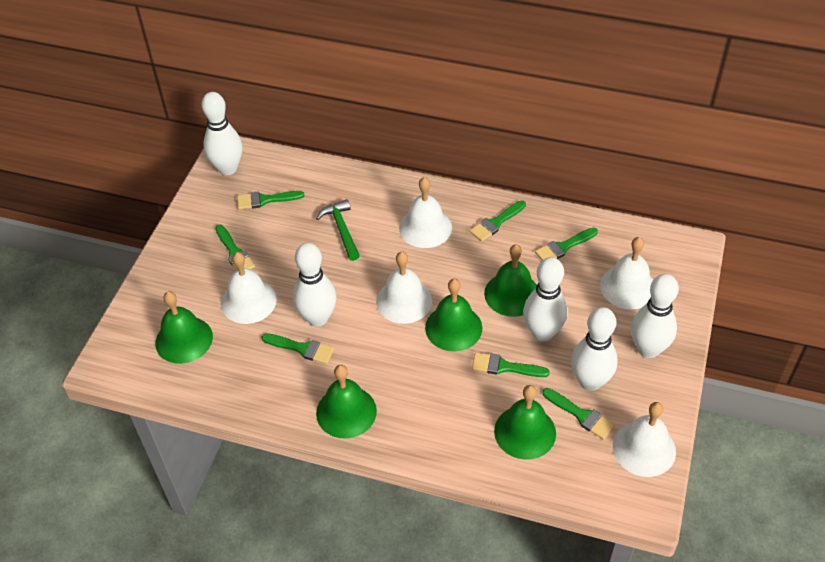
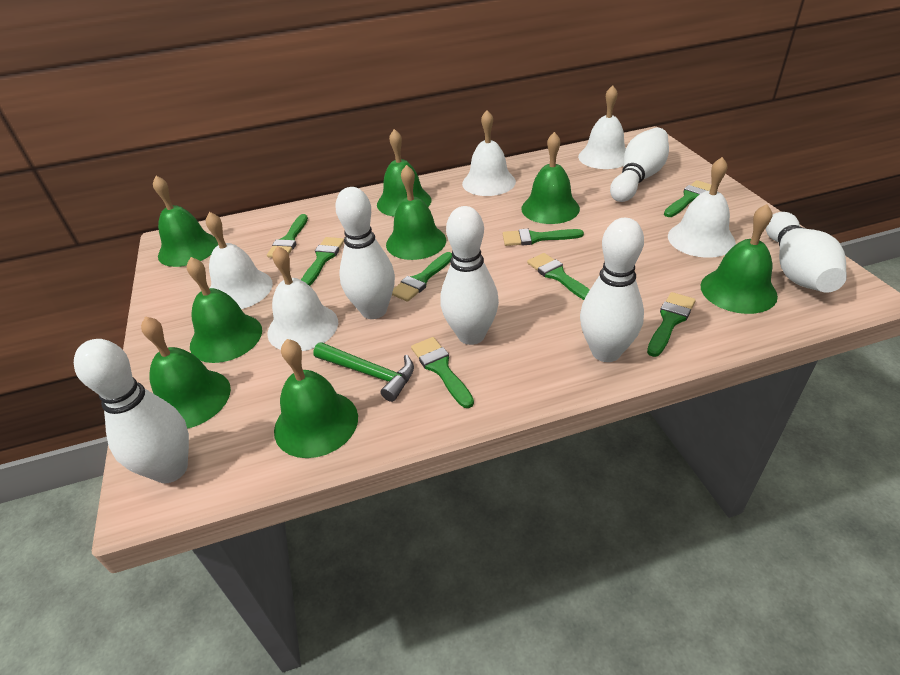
green bell: [155,291,213,364] [316,365,377,439] [425,279,482,351] [484,244,537,317] [494,385,556,460] = 5 -> [141,316,231,429] [153,176,218,267] [187,257,262,363] [274,339,358,458] [377,129,432,216] [386,165,446,260] [521,132,580,224] [701,204,778,314] = 8
green brush: [215,225,255,270] [237,191,304,210] [262,333,334,364] [470,200,526,242] [472,352,550,377] [535,228,598,260] [542,388,615,440] = 7 -> [267,214,308,258] [301,237,344,286] [392,252,452,302] [411,337,474,408] [503,229,584,246] [527,253,590,300] [647,292,696,357] [664,180,711,217] = 8
white bowling pin: [201,92,242,175] [293,243,337,326] [523,257,568,342] [571,307,618,391] [631,274,679,358] = 5 -> [74,339,189,483] [335,187,395,319] [440,206,499,345] [580,218,644,362] [610,128,669,202] [766,212,847,293] = 6

